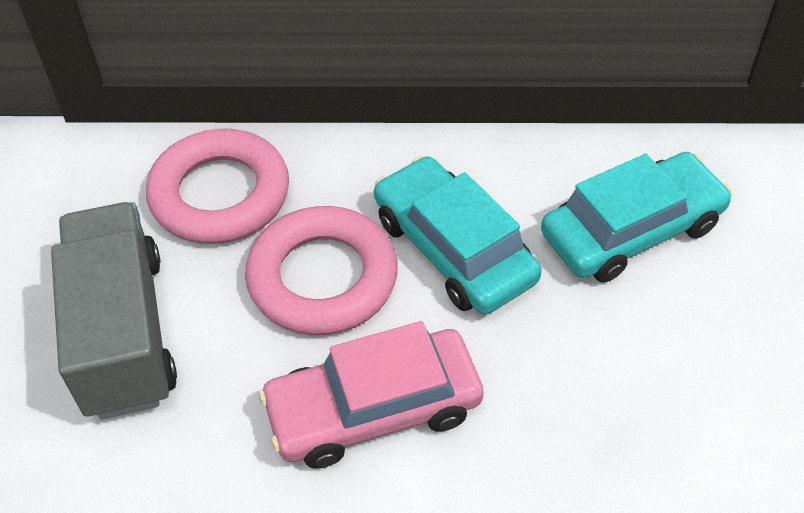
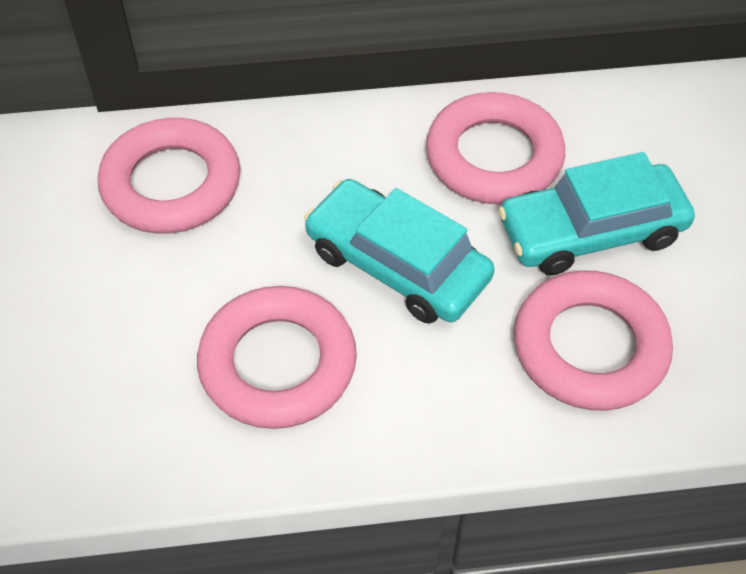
grey truck: [51,202,177,420] = 1 -> none = 0
pink car: [259,321,484,469] = 1 -> none = 0
pink ring: [146,129,289,244] [245,206,398,335] = 2 -> [98,118,240,234] [197,286,357,429] [426,92,565,205] [514,270,673,411] = 4

